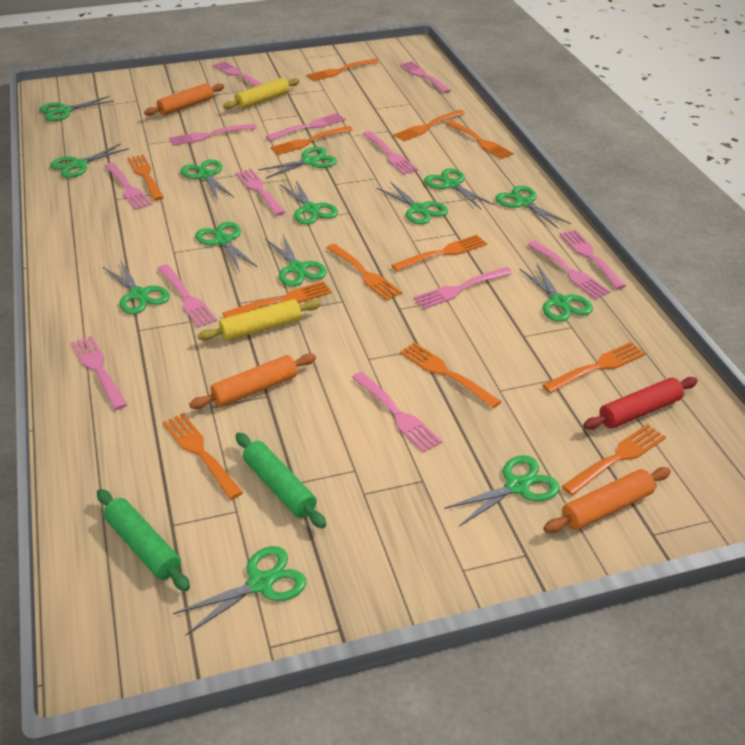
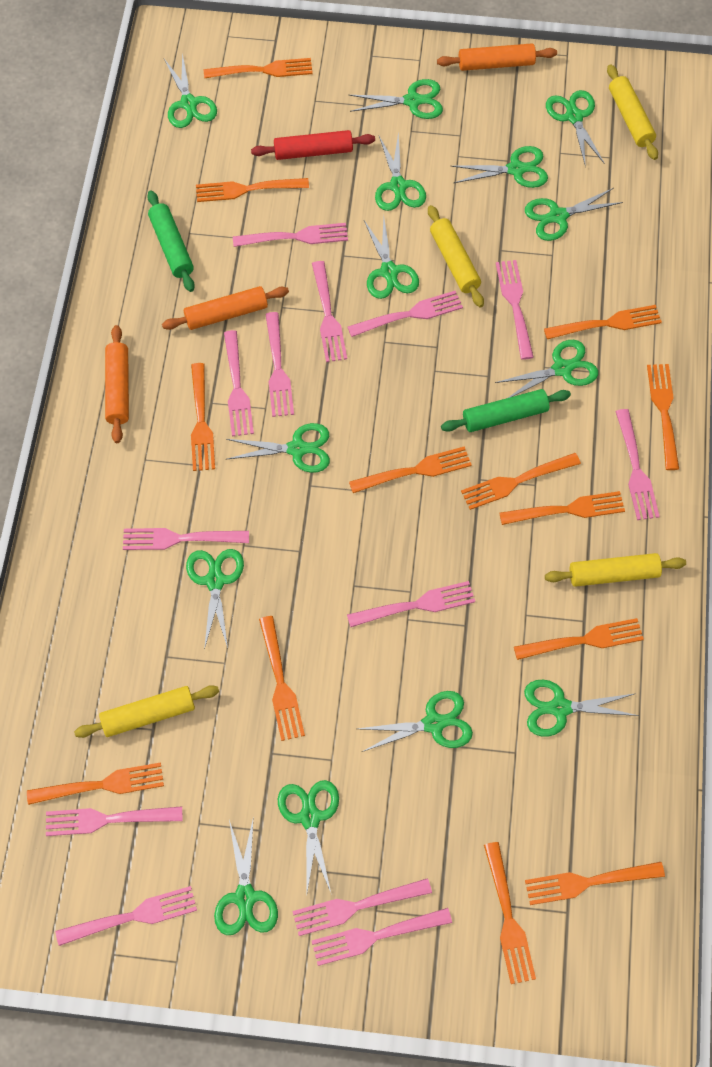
orange fork: [127,155,164,201] [163,413,243,500] [223,281,332,318] [270,126,353,155] [306,59,379,81] [326,243,402,301] [391,235,487,271] [394,110,466,141] [400,342,502,408] [445,120,514,159] [542,342,646,393] [562,424,666,495] = 12 -> [27,762,164,805] [191,363,215,471] [196,178,309,202] [204,58,313,79] [259,616,305,741] [349,446,472,493] [461,453,581,510] [484,842,536,984] [499,491,625,525] [514,618,644,660] [525,862,665,905] [544,305,662,339] [647,364,679,470] = 13
yellow rolling pin: [197,299,321,341] [223,78,300,109] = 2 -> [74,685,219,738] [428,205,484,307] [545,553,686,587] [607,64,658,160] = 4

